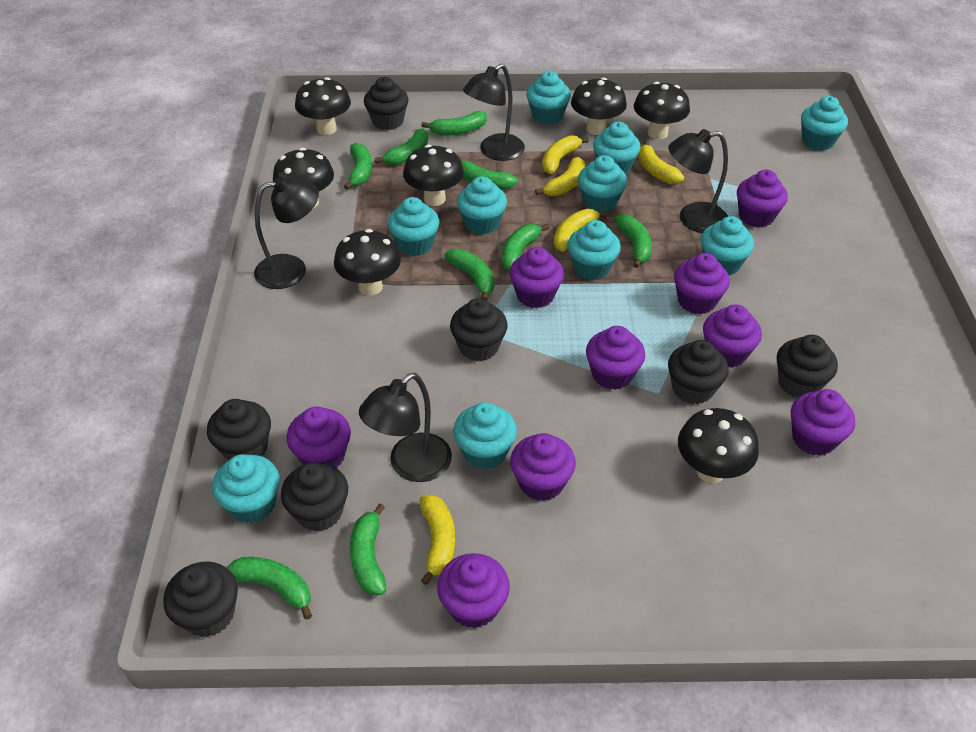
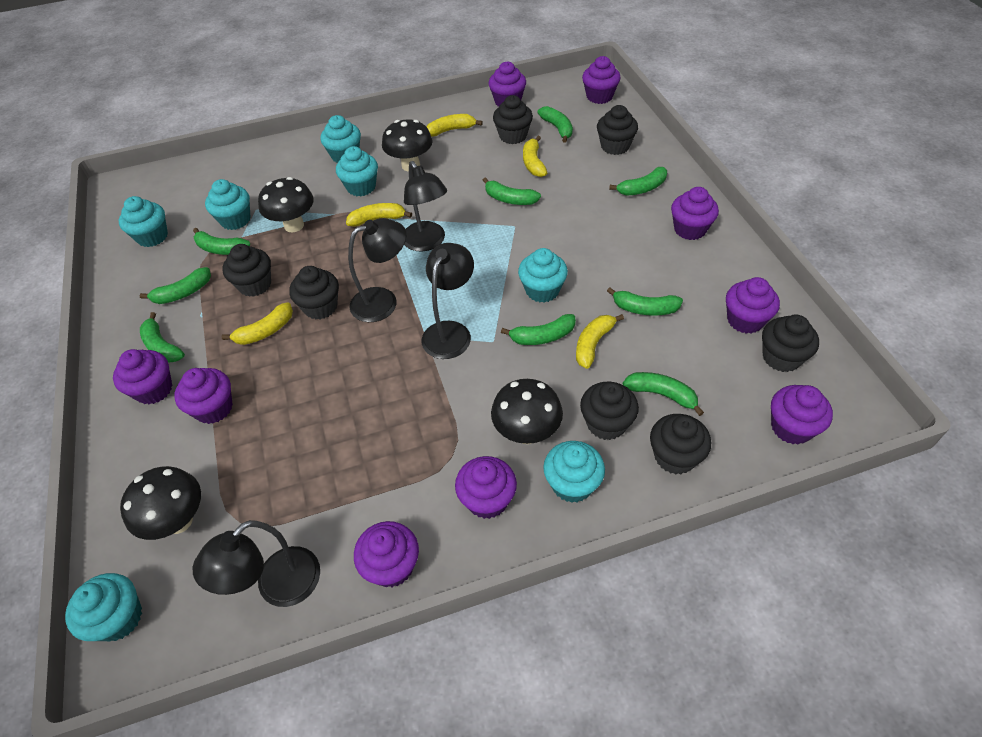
black mushroom: [273,148,334,208] [295,77,351,135] [334,229,401,295] [403,145,464,206] [571,77,627,135] [634,82,690,139] [678,408,759,483] = 7 -> [120,466,201,540] [258,177,314,233] [382,119,433,172] [491,379,563,444] = 4
turquoise cupcake: [212,454,280,523] [388,197,439,256] [453,402,517,469] [457,176,507,235] [526,71,571,125] [568,220,621,280] [578,155,627,212] [593,122,641,174] [701,216,754,275] [801,96,848,151] = 10 -> [65,573,142,641] [119,196,168,247] [205,179,251,230] [320,115,361,163] [336,146,378,197] [518,248,568,303] [543,441,605,503] = 7

